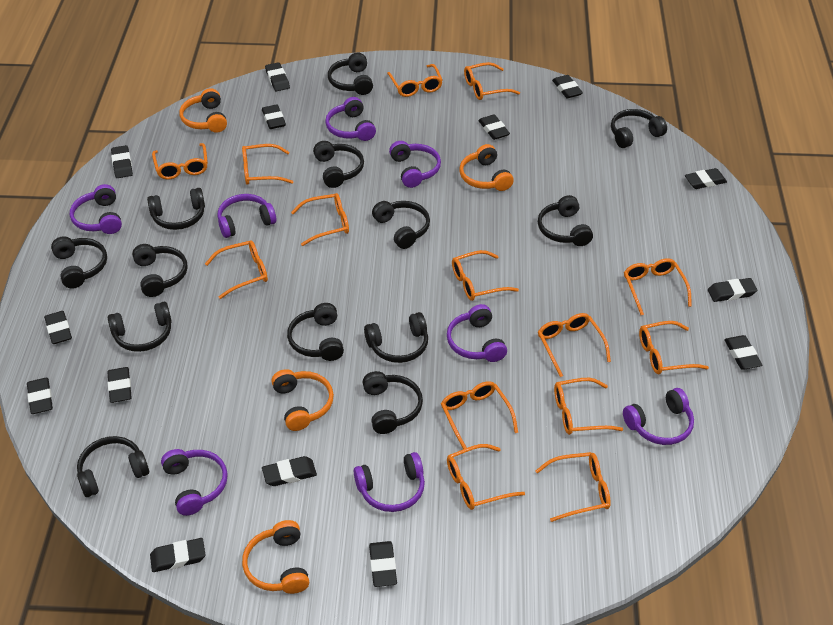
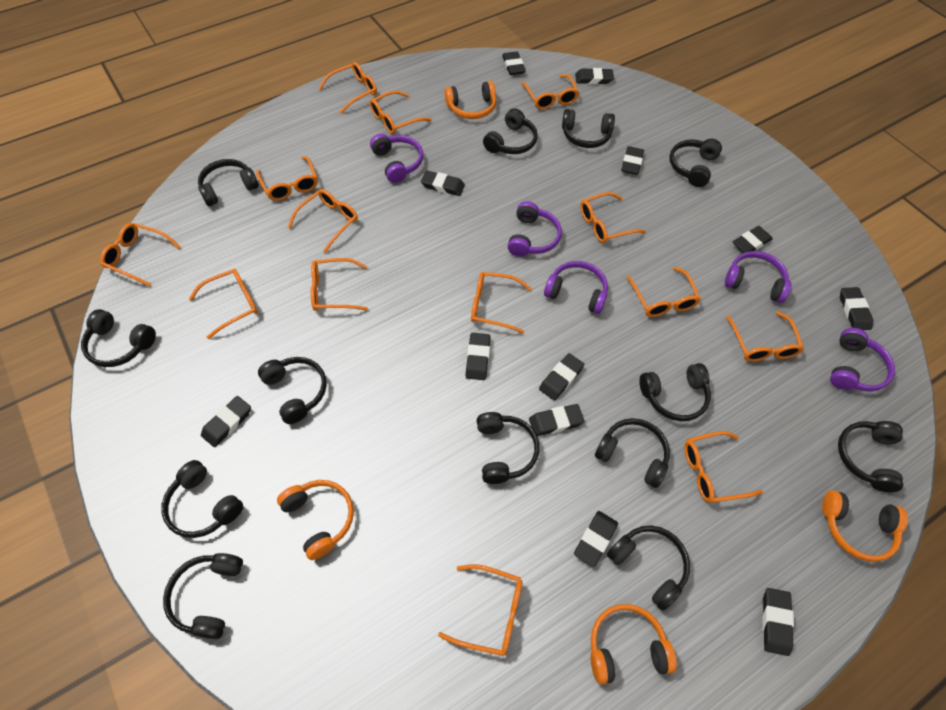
black eraser: [27,378,53,414] [44,311,72,344] [107,367,132,403] [111,145,133,178] [150,538,205,572] [262,105,286,129] [262,456,317,486] [265,62,290,91] [369,541,397,587] [478,114,510,140] [552,75,583,98] [685,168,727,189] [708,278,757,302] [724,335,762,369] = 14 -> [201,396,251,447] [421,171,465,196] [466,333,491,380] [502,51,526,75] [529,404,584,436] [539,353,584,401] [574,511,618,567] [575,68,614,84] [621,146,644,175] [733,226,773,253] [762,588,794,656] [840,287,873,330] = 12
purple headphones: [70,184,122,234] [161,449,228,516] [217,194,276,238] [325,97,376,141] [354,452,425,512] [389,141,441,188] [447,304,507,362] [623,388,694,445] = 8 -> [370,134,423,183] [508,201,562,257] [544,261,608,314] [725,251,791,303] [830,328,895,392] = 5

